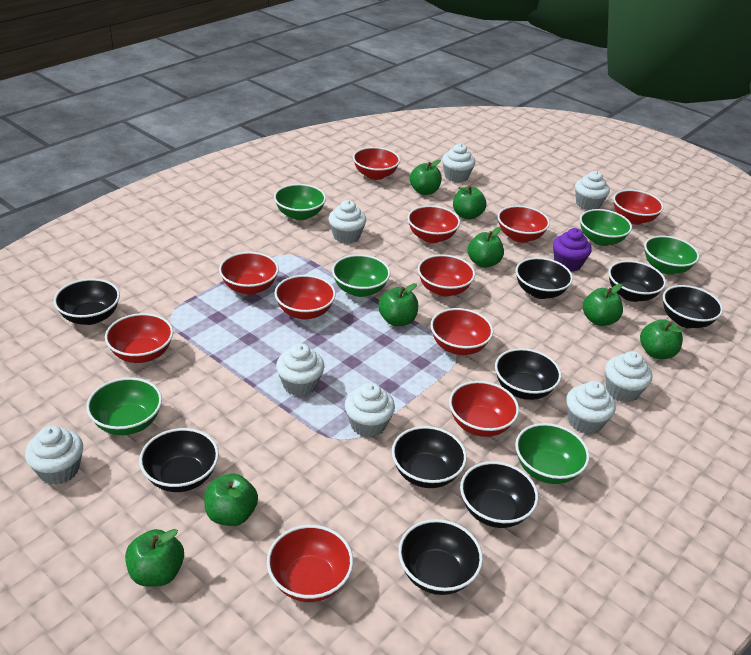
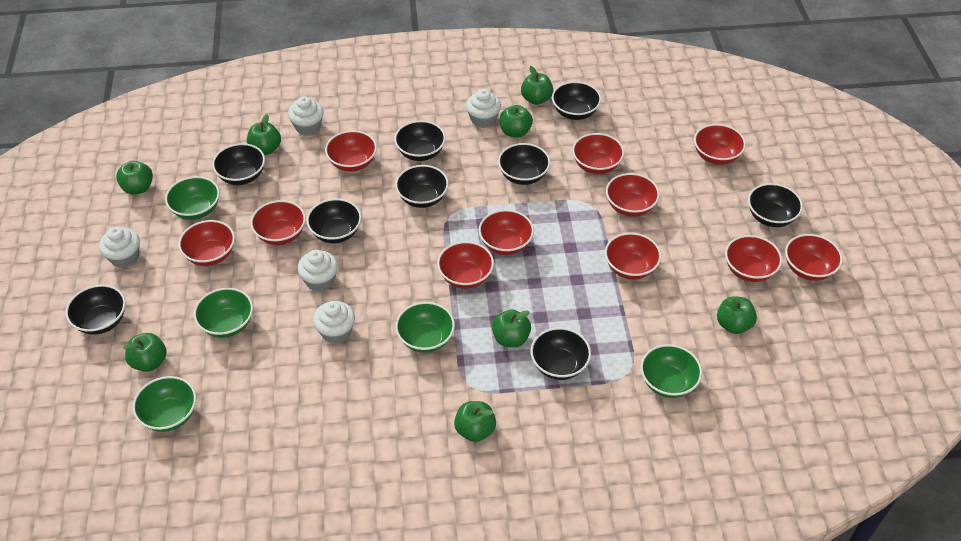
green bowl: [86,377,162,435] [274,184,326,220] [332,254,390,297] [515,423,590,484] [580,209,632,246] [644,236,699,274] = 6 -> [133,376,196,432] [165,176,220,220] [194,288,253,338] [395,302,455,353] [641,344,702,398] = 5
purple cupcake: [553,228,592,272] = 1 -> none = 0
white cupcake: [25,425,83,485] [276,343,324,396] [329,200,366,244] [345,383,395,437] [442,144,475,183] [566,381,616,434] [575,171,610,210] [605,351,652,402] = 8 -> [99,227,140,268] [288,96,324,135] [297,250,338,292] [313,301,355,344] [466,89,501,128] = 5

